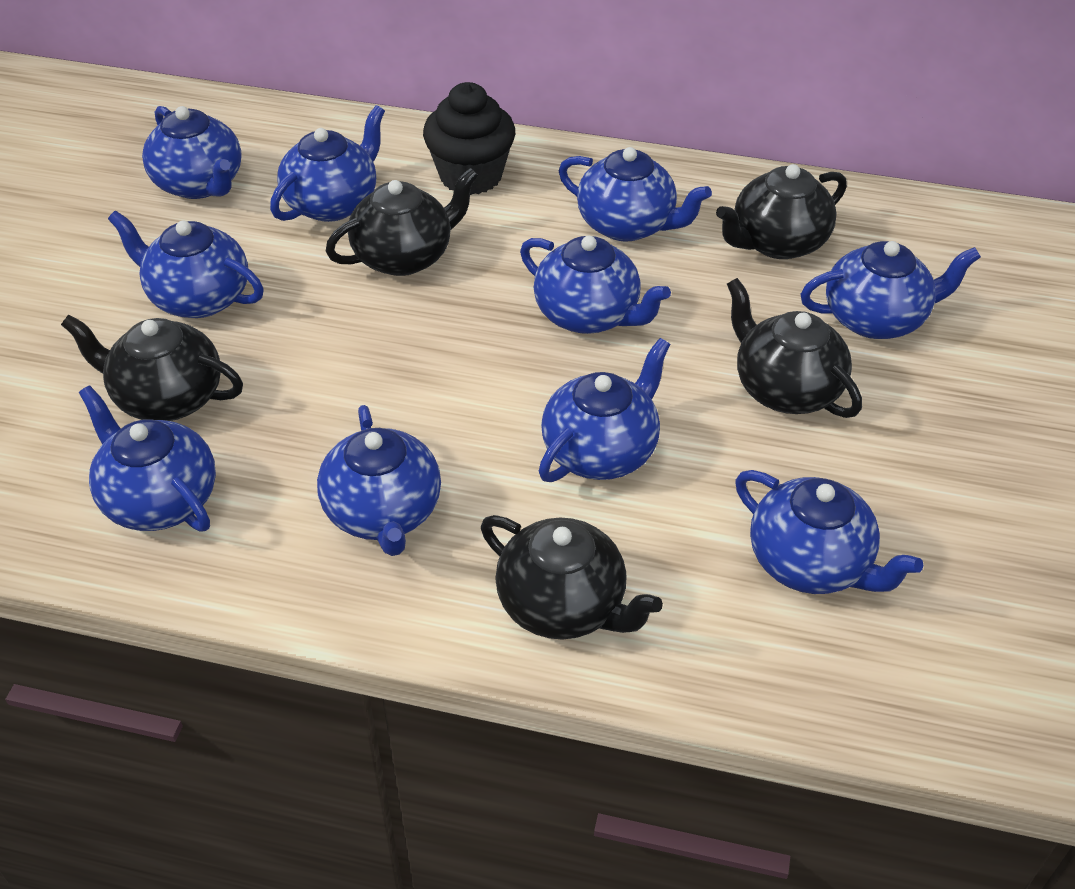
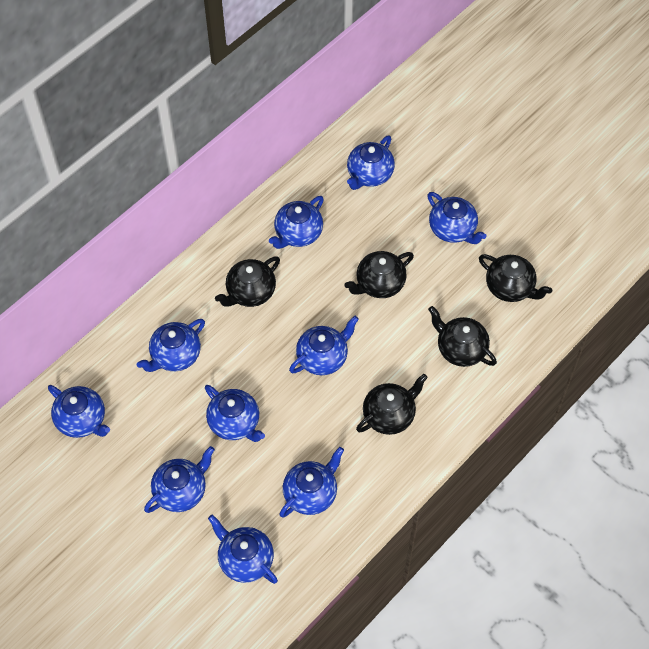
black cupcake: [423,82,515,195] = 1 -> none = 0

